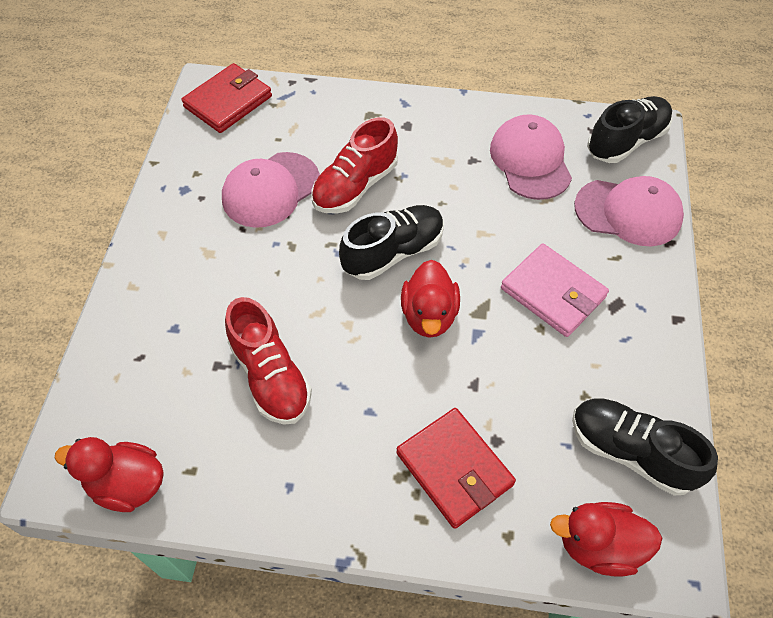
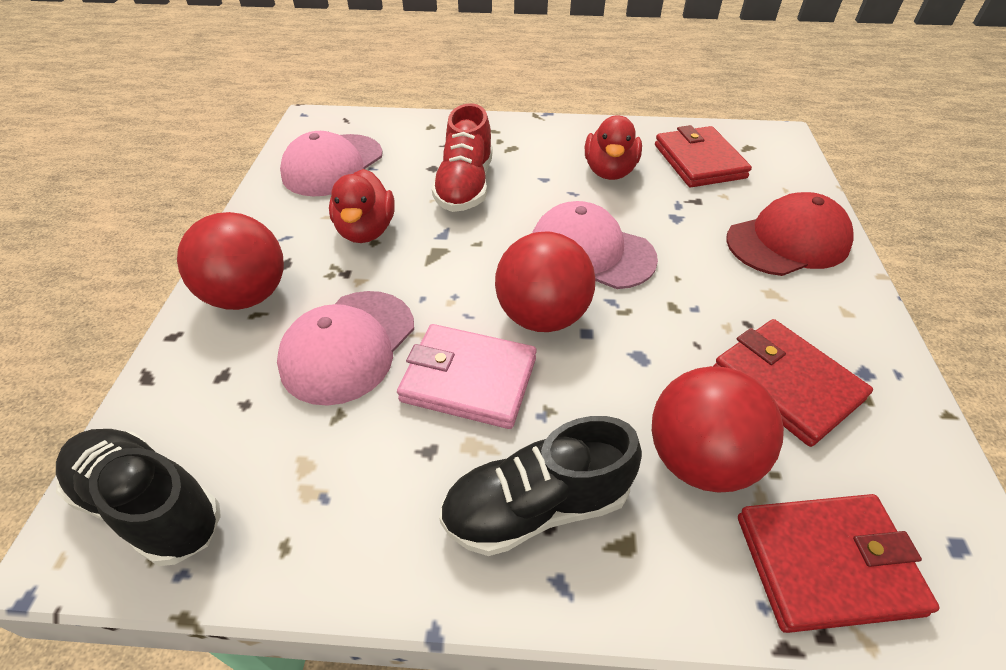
black shoe: [339,205,444,280] [572,399,718,495] [587,96,672,163] = 3 -> [56,429,221,566] [439,416,642,556] = 2
red ball: none = 0 -> [177,212,284,310] [495,232,596,332] [652,366,784,493] = 3
red cap: none = 0 -> [726,192,854,276] = 1
red duck: [55,437,164,512] [401,260,460,338] [550,502,662,577] = 3 -> [329,169,395,243] [585,116,642,180] = 2
red shoe: [225,297,312,425] [312,117,398,214] = 2 -> [432,103,493,212] = 1
red wallet: [181,63,272,133] [396,408,516,529] = 2 -> [655,125,752,187] [714,319,873,447] [738,494,940,633] = 3

